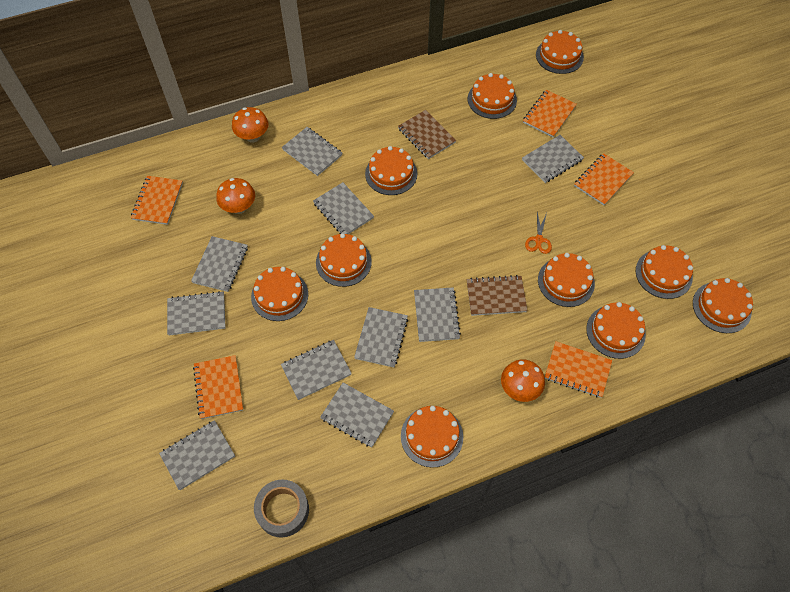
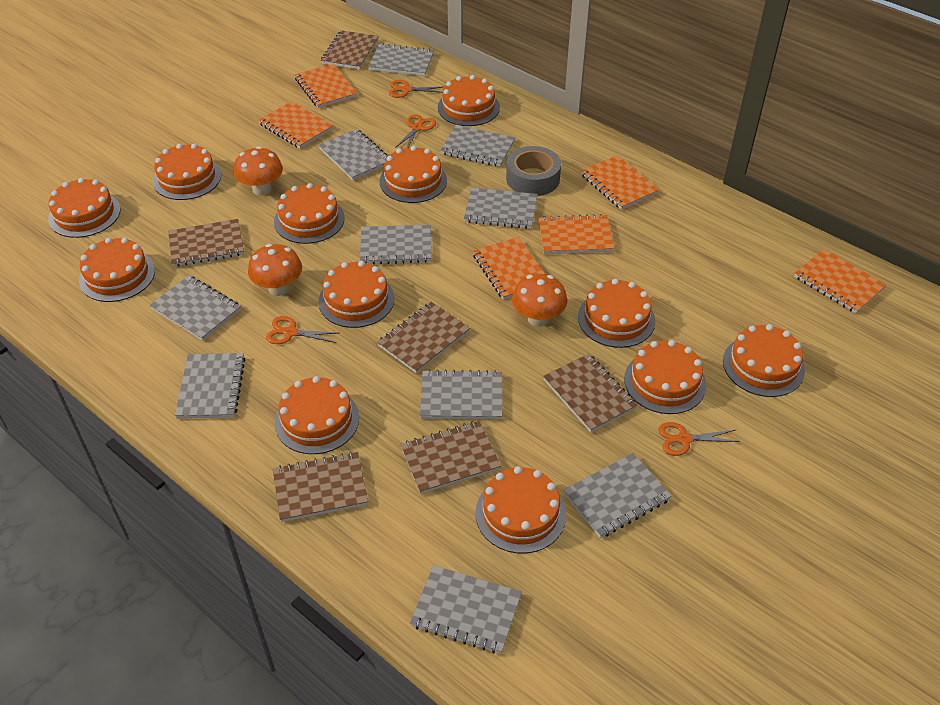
brown notebook: [398,110,456,159] [467,275,528,316] = 2 -> [168,219,244,267] [273,452,368,522] [321,30,379,70] [377,302,470,373] [400,421,501,494] [543,354,638,432] = 6
orange cake: [251,267,308,321] [316,233,372,287] [365,146,417,195] [401,406,463,468] [468,73,517,119] [536,30,584,74] [538,253,595,307] [586,302,646,359] [636,245,693,299] [693,278,753,333] = 10 -> [48,178,121,238] [79,238,155,302] [153,144,221,200] [274,183,345,244] [275,376,359,454] [318,261,394,328] [380,146,447,203] [438,75,500,126] [476,466,566,553] [578,279,655,348] [624,340,706,414] [723,324,805,397] = 12
orange notebook: [131,176,183,225] [193,355,243,419] [523,90,577,137] [545,341,612,398] [574,153,634,205] = 5 -> [258,101,333,149] [295,64,357,108] [473,237,545,300] [539,214,614,254] [581,155,659,210] [794,249,886,314] = 6
orange scissors: [525,212,552,254] = 1 -> [266,316,337,344] [389,80,443,98] [395,114,436,148] [659,422,740,456] = 4

